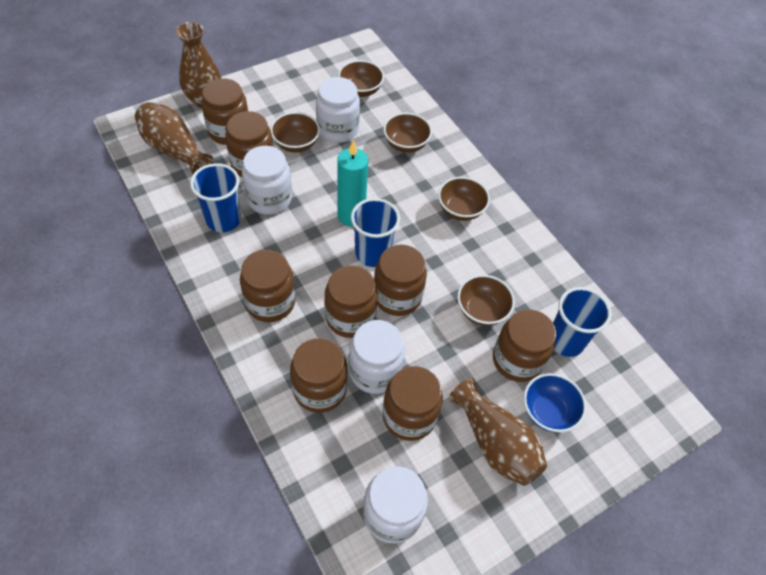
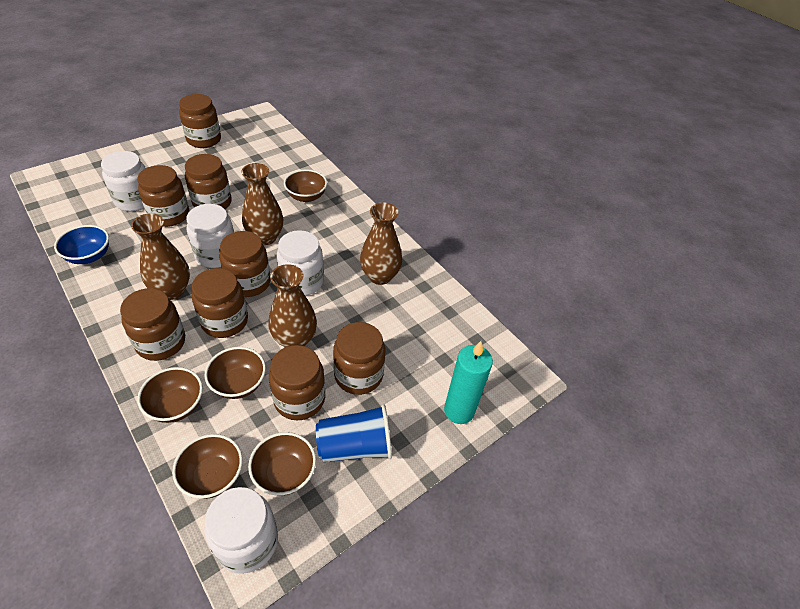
blue cup: [190,163,241,232] [351,198,400,267] [553,287,612,357] = 3 -> [316,404,392,462] = 1
brown vase: [135,102,214,175] [176,22,221,108] [449,378,547,486] = 3 -> [131,213,190,300] [241,163,283,245] [268,264,317,347] [360,203,402,285] = 4

